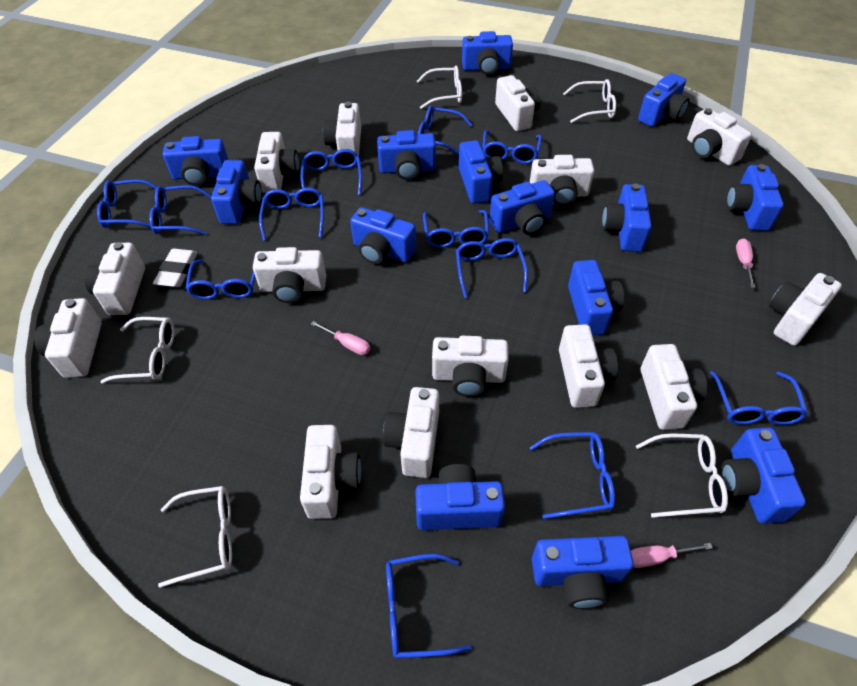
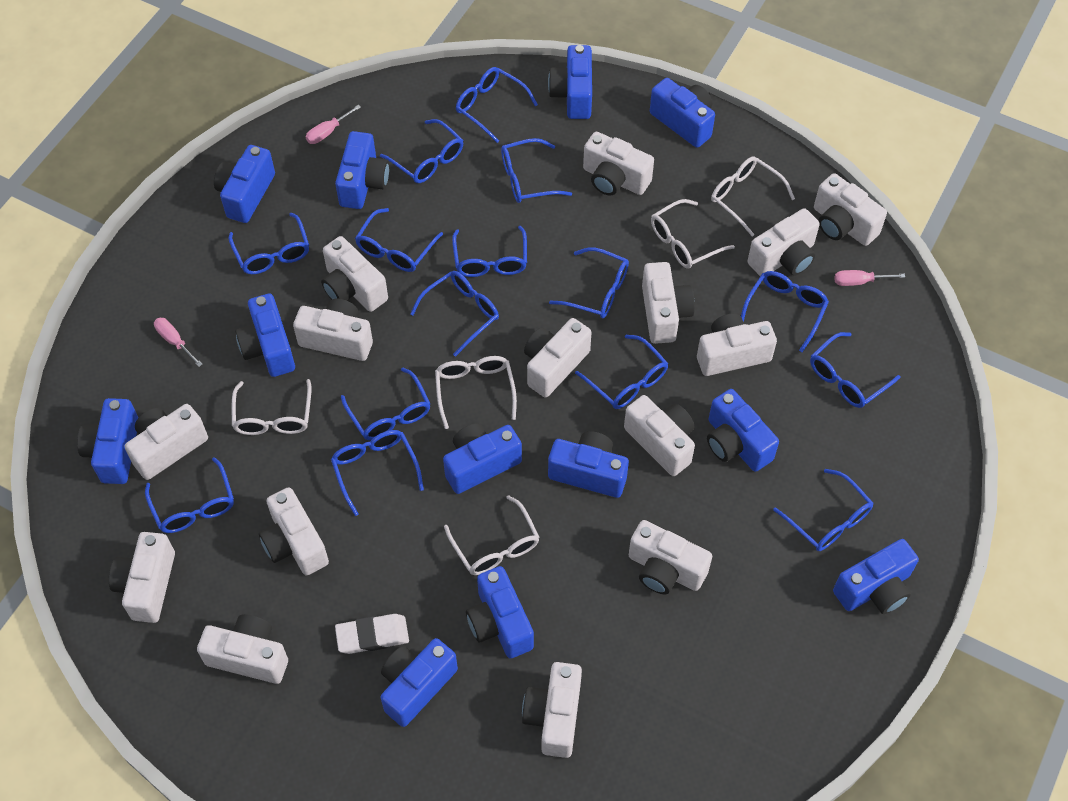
blue camera: [163,136,228,186] [211,160,262,224] [350,207,416,264] [377,130,436,180] [415,464,505,530] [459,140,503,204] [462,31,513,75] [490,180,555,235] [532,536,634,609] [568,260,624,335] [602,183,652,252] [638,73,689,127] [721,427,806,524] [726,164,784,231] = 14 -> [77,398,138,484] [214,145,275,223] [235,294,295,377] [335,131,389,209] [381,638,458,727] [443,423,522,494] [466,566,534,659] [548,45,592,119] [548,431,629,498] [650,78,715,148] [707,389,779,472] [833,539,919,614] = 12
blue glasses: [97,180,157,228] [149,185,212,235] [185,259,255,300] [259,188,324,241] [301,149,362,195] [386,554,472,658] [418,106,472,156] [423,210,489,248] [456,238,528,298] [482,130,542,164] [529,432,615,519] [710,371,808,425] = 12 -> [145,457,234,533] [228,213,309,274] [331,430,424,516] [341,368,430,440] [355,208,443,272] [380,119,463,183] [410,271,499,357] [452,226,527,277] [456,67,538,143] [501,138,572,203] [549,247,629,318] [575,335,668,409] [741,271,829,352] [773,469,873,551] [810,332,900,408] = 15
white camera: [34,298,102,378] [84,242,145,315] [253,247,326,303] [254,132,299,193] [300,425,361,519] [323,102,361,155] [383,387,439,478] [432,336,509,397] [495,75,540,131] [530,155,594,206] [559,324,618,408] [641,344,708,430] [687,108,752,166] [769,273,842,346] = 14 -> [109,532,175,623] [125,404,208,480] [197,614,288,684] [259,487,329,575] [293,299,373,361] [321,236,388,312] [522,662,582,758] [524,318,591,397] [583,132,654,195] [624,395,695,476] [629,520,712,594] [642,262,695,344] [697,314,777,376] [748,208,820,276] [814,173,887,246] = 15

